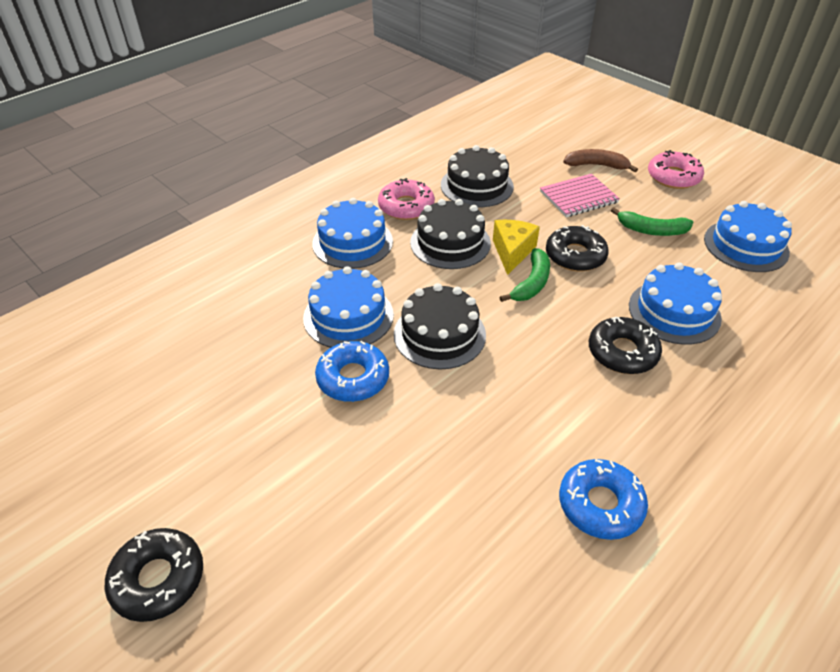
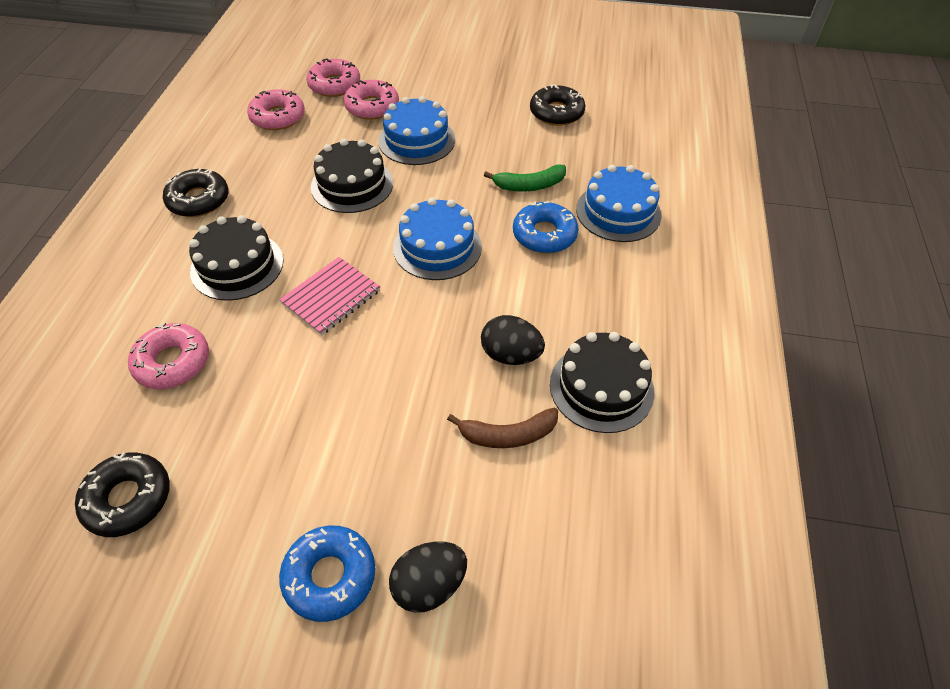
black egg: none = 0 -> [389,542,467,613] [481,315,545,365] = 2
blue cake: [303,266,394,348] [312,198,393,269] [629,262,722,345] [704,201,792,272] = 4 -> [378,96,455,165] [393,197,482,280] [576,165,662,242] = 3
green banana: [500,248,550,302] [611,207,693,236] = 2 -> [484,164,566,191] = 1
pink donut: [378,178,435,220] [648,150,704,189] = 2 -> [128,323,209,389] [247,89,305,130] [306,58,360,97] [343,80,399,120] = 4
yellow cheese: [493,220,540,275] = 1 -> none = 0

